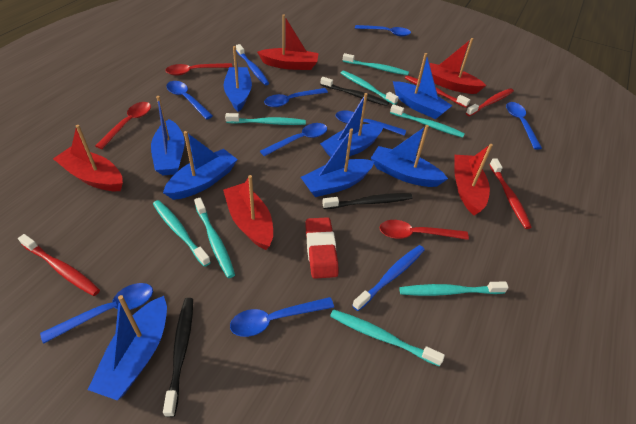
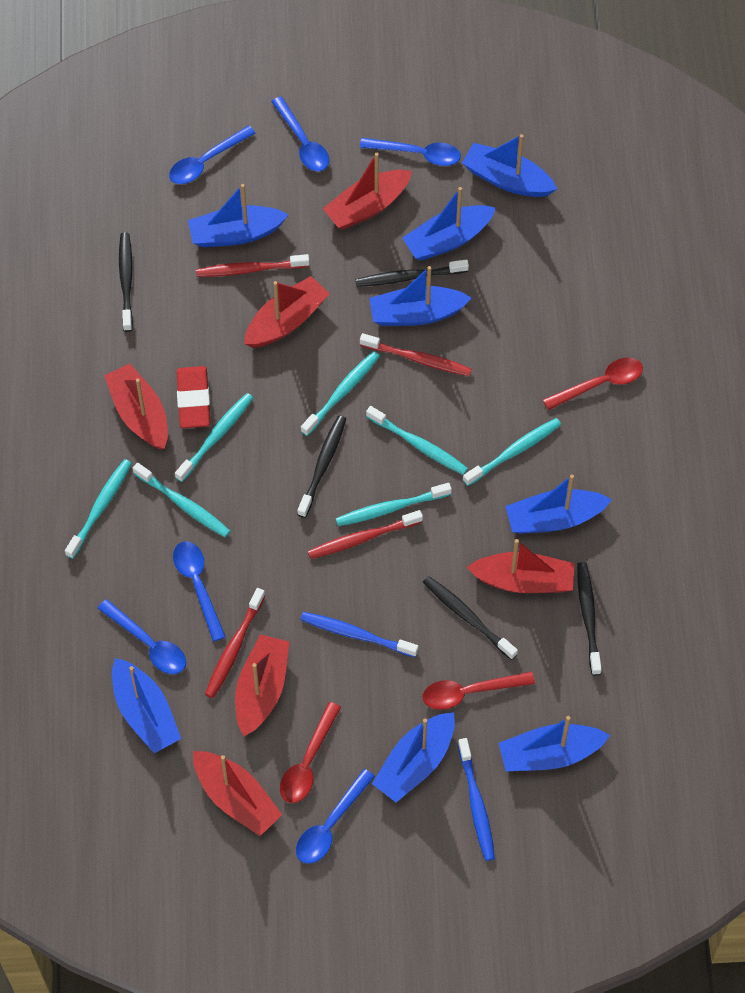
black toothbrush: [163,298,193,417] [320,77,389,106] [322,193,412,209] = 3 -> [119,232,133,332] [297,416,346,518] [355,259,469,287] [423,576,518,660] [577,562,602,675] = 5
blue spoon: [40,283,153,344] [166,81,213,120] [230,297,334,337] [260,123,327,156] [264,88,328,107] [336,111,406,136] [355,25,411,37] [506,102,542,150] = 8 -> [98,599,186,674] [169,126,255,184] [173,541,226,641] [271,97,329,171] [296,769,375,864] [360,138,461,166] = 6
red boat: [53,125,123,191] [223,175,273,250] [257,15,318,70] [429,38,486,94] [454,144,493,215] = 5 -> [104,363,168,450] [193,751,282,836] [235,634,289,736] [244,276,330,348] [323,153,412,230] [466,539,575,593] = 6
turquoise toothbrush: [153,200,211,267] [194,198,235,278] [225,113,306,125] [330,309,445,366] [341,70,399,105] [343,53,409,75] [390,104,465,138] [399,282,509,296] = 8 -> [65,459,132,559] [133,463,230,537] [175,393,253,482] [301,351,380,436] [335,483,452,526] [366,406,468,475] [463,418,561,486] = 7

